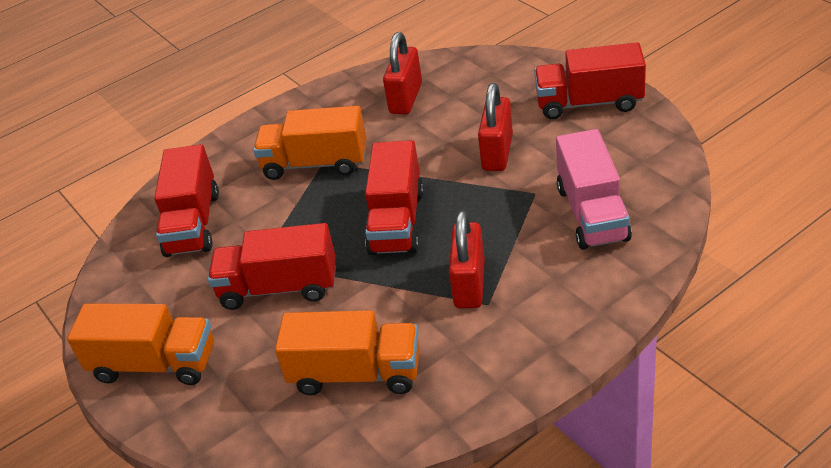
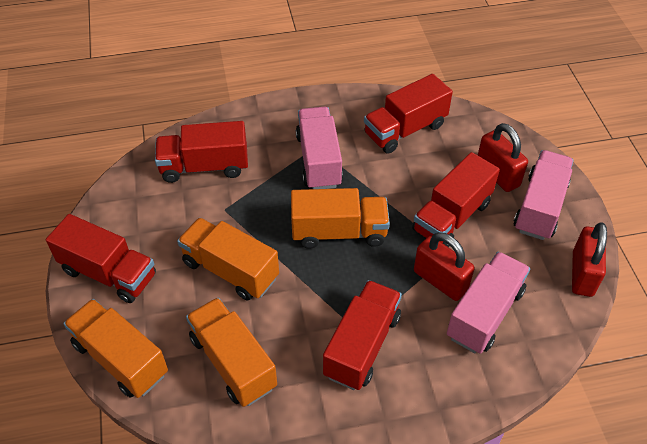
orange truck: [67,303,214,385] [253,106,366,180] [275,310,420,395] = 3 -> [63,299,168,398] [177,218,279,301] [186,297,277,407] [291,188,390,249] = 4
pink truck: [556,129,632,250] = 1 -> [296,107,343,189] [447,252,530,354] [514,150,574,240] = 3
red truck: [154,144,219,257] [208,223,336,310] [365,140,424,255] [534,42,646,119] = 4 -> [46,214,156,303] [155,121,248,183] [323,280,402,390] [364,74,453,154] [412,152,500,247] = 5

